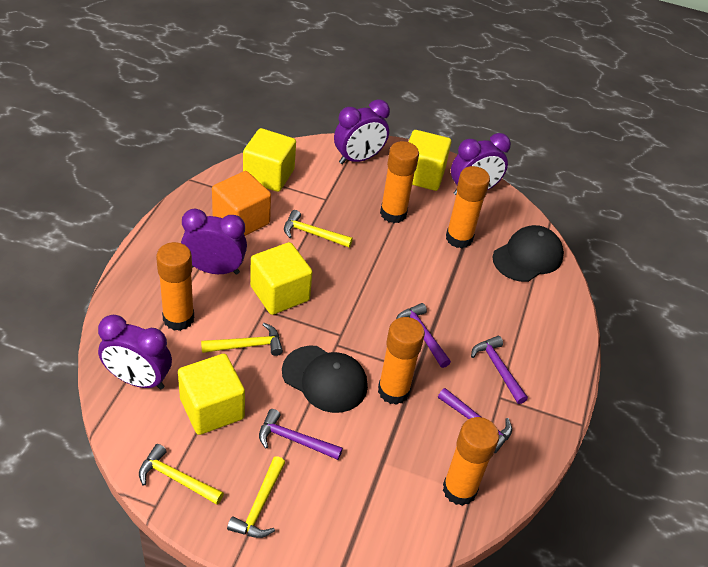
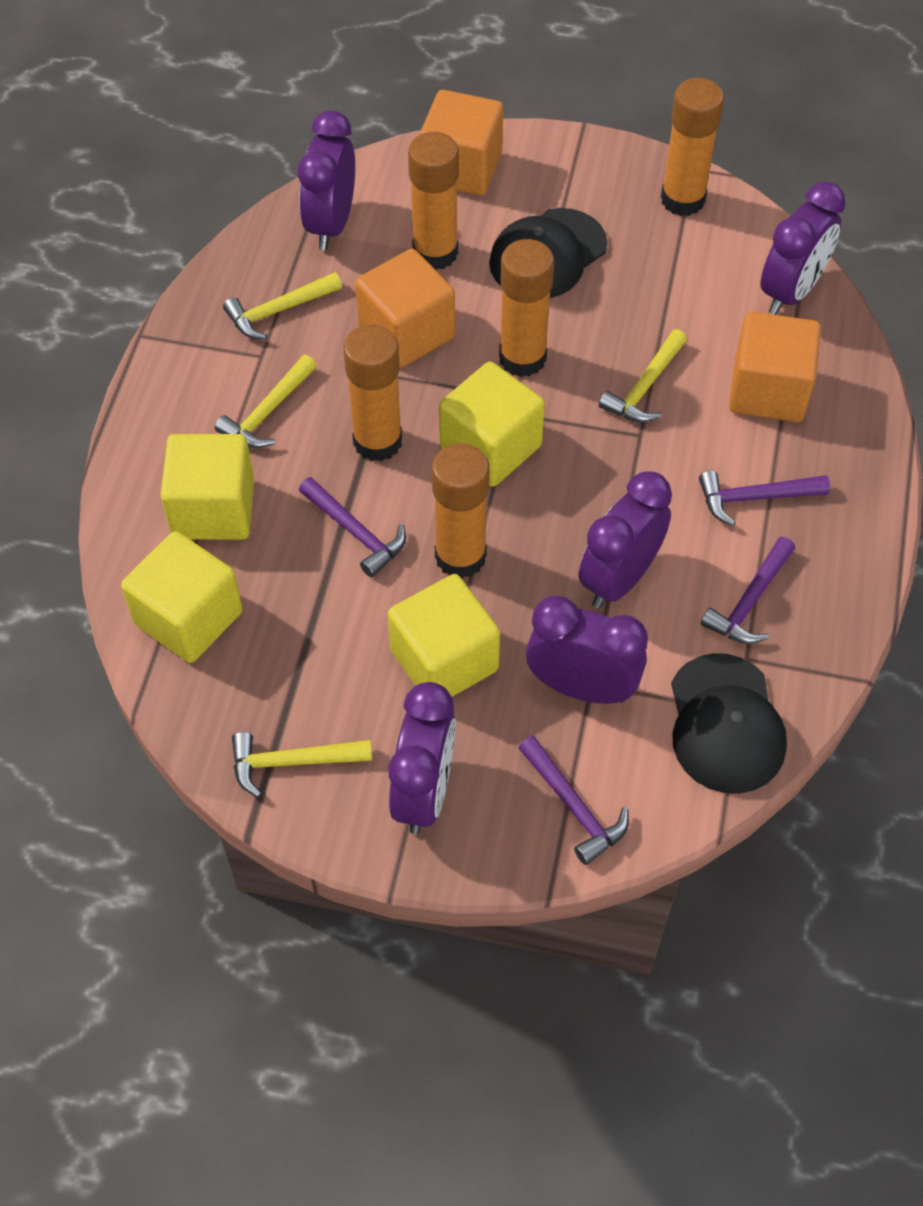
orange cube: [212,171,271,236] = 1 -> [355,249,455,368] [420,90,503,195] [729,312,821,422] = 3
purple clock: [98,315,172,390] [181,208,247,275] [334,99,390,164] [451,133,511,195] = 4 -> [298,111,355,250] [388,682,456,834] [526,596,648,704] [579,471,672,608] [761,182,846,315] = 5

